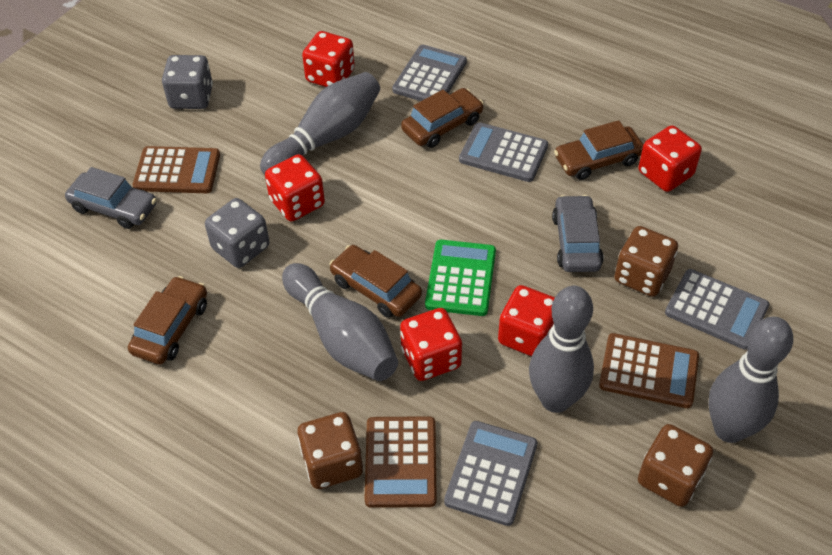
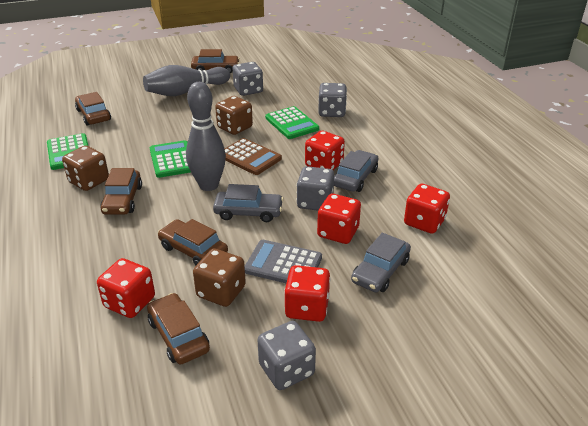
brown calculator: [133,146,220,193] [364,416,437,508] [599,333,699,408] = 3 -> [225,138,282,175] = 1
brown car: [128,276,207,364] [330,245,422,318] [401,88,484,148] [554,120,644,180] = 4 -> [75,92,111,126] [100,168,142,215] [147,293,210,364] [158,219,228,265] [191,49,240,73] = 5
green calculator: [425,240,496,316] = 1 -> [47,133,88,170] [150,140,191,178] [265,106,319,139] = 3
grey bowling pin: [260,72,380,175] [282,263,398,381] [529,286,594,413] [708,317,793,443] = 4 -> [143,65,230,96] [186,82,226,191] = 2
grey calculator: [392,45,467,101] [444,421,537,526] [459,122,548,182] [665,269,769,350] = 4 -> [245,240,322,283] = 1
grey car: [65,167,157,229] [552,195,604,272] = 2 -> [213,184,284,222] [334,150,378,192] [351,233,411,292] = 3
grey dice: [162,55,213,109] [205,198,270,268] = 2 -> [233,62,263,96] [258,321,316,390] [297,166,334,211] [318,83,347,117] = 4

